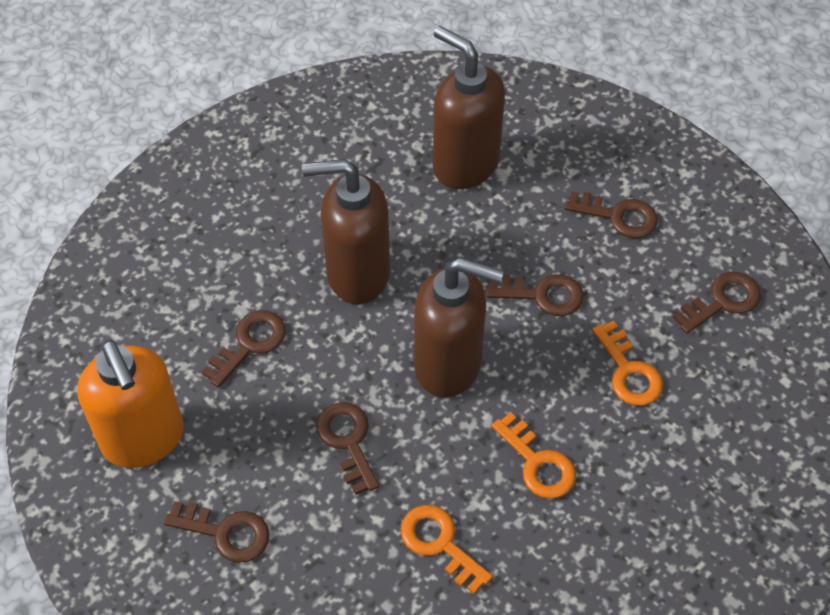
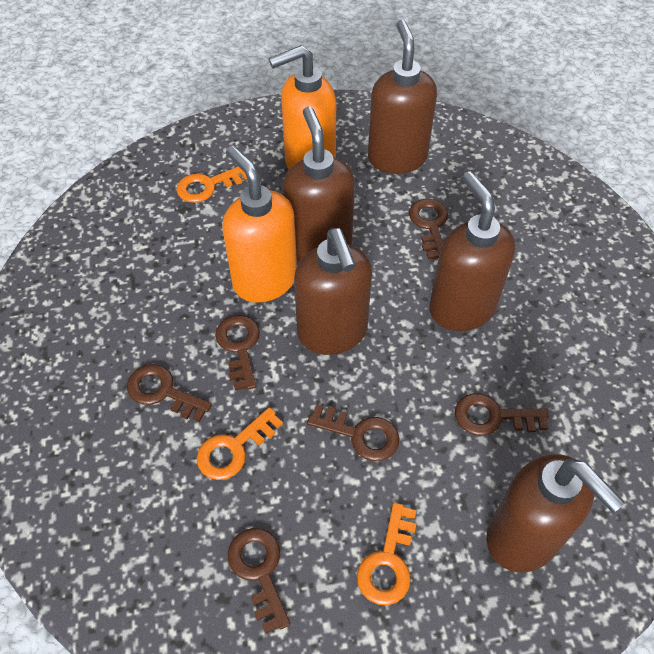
brown soap dispenser: [302,159,390,304] [414,258,504,398] [433,26,505,189] = 3 -> [283,106,355,261] [294,228,372,355] [368,20,437,174] [429,172,515,331] [486,454,625,572] = 5
orange soap dispenser: [77,340,184,468] = 1 -> [222,146,297,303] [269,45,336,169] = 2

